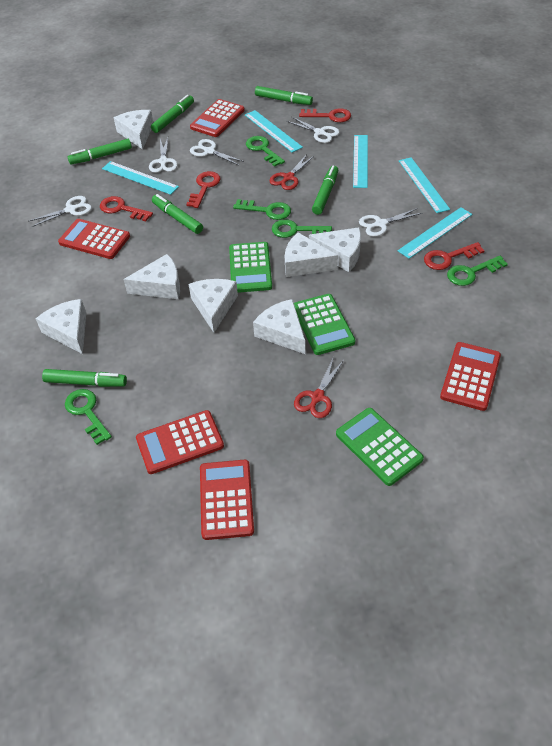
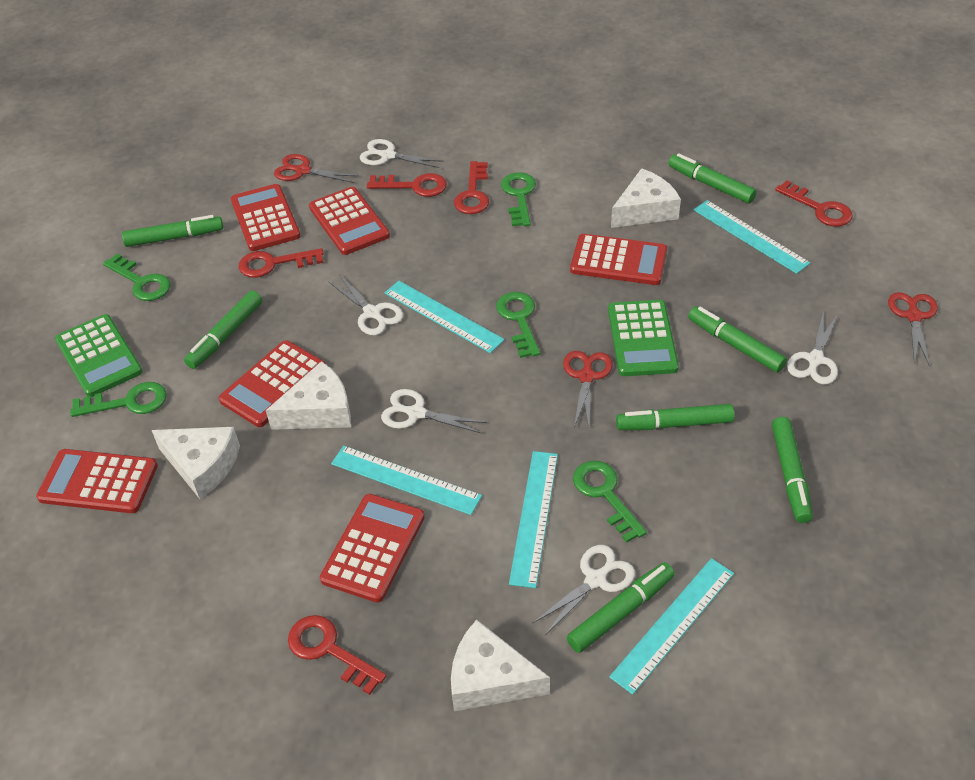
green calculator: [229,242,272,293] [294,294,355,355] [336,408,424,486] = 3 -> [55,314,143,397] [608,300,679,376] = 2
green marker: [42,369,127,387] [68,139,132,164] [151,95,194,133] [152,194,203,234] [255,86,313,105] [312,166,338,215] = 6 -> [122,215,223,247] [184,291,262,369] [567,562,675,653] [616,404,735,430] [668,153,757,203] [688,306,787,373] [772,417,813,523] = 7
red calculator: [58,219,130,259] [136,410,224,474] [190,99,245,137] [200,460,254,540] [440,342,501,411] = 5 -> [36,449,158,513] [219,340,326,427] [231,184,301,251] [309,187,390,255] [320,494,425,602] [570,234,667,285] = 6
red key: [100,196,153,222] [186,171,221,208] [299,108,351,122] [424,242,485,270] = 4 -> [239,248,324,278] [288,615,386,695] [367,173,447,197] [454,161,489,214] [775,180,852,226] = 5
red scissors: [269,154,314,190] [294,357,344,418] = 2 -> [274,154,359,183] [563,351,613,428] [888,292,938,366] = 3
white cheese: [36,299,86,354] [114,110,153,149] [123,254,180,299] [188,279,238,332] [253,299,305,354] [285,232,338,277] [309,227,361,272] = 7 -> [151,427,240,499] [266,361,351,430] [451,620,550,711] [611,168,681,228] = 4

